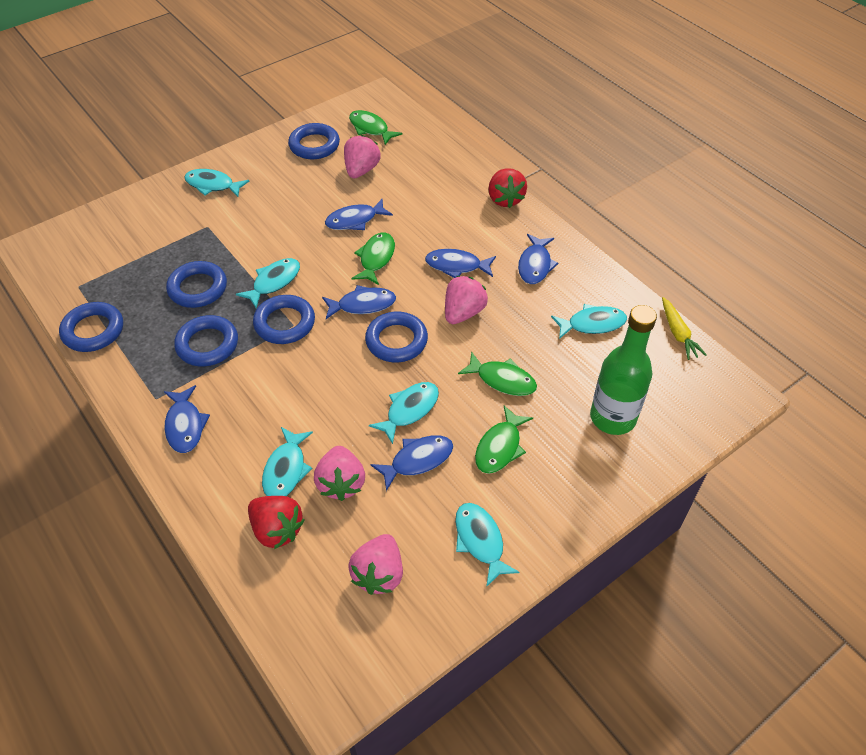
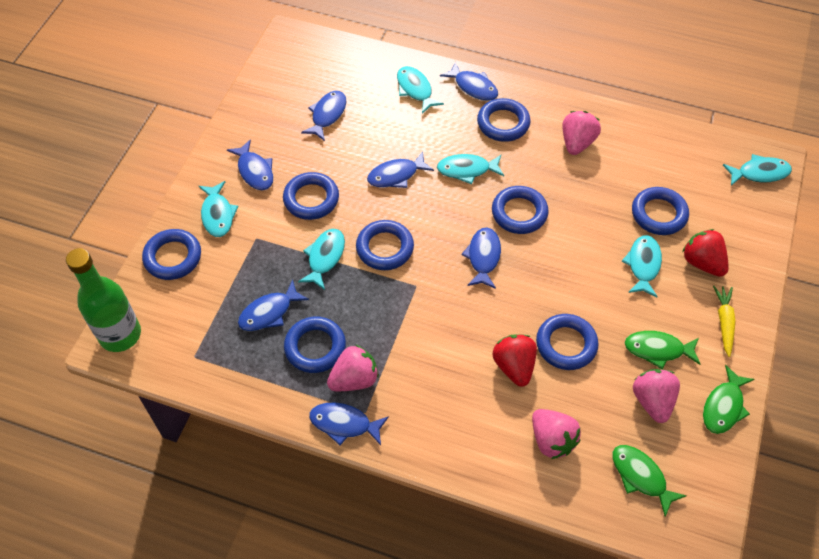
blue fish: [164,385,210,453] [322,285,396,319] [325,198,393,230] [370,435,453,491] [425,249,496,278] [518,234,558,284] = 6 -> [227,139,273,190] [238,280,309,331] [301,91,346,141] [309,403,389,445] [367,151,434,188] [440,61,498,101] [461,228,501,289] = 7
blue ring: [59,302,123,352] [166,261,227,308] [174,315,238,367] [253,295,315,344] [288,123,340,159] [365,312,428,363] = 6 -> [142,229,201,280] [283,172,339,220] [284,317,346,373] [356,220,414,270] [477,98,531,142] [492,186,549,234] [536,314,598,370] [632,187,689,235] = 8
green fish: [349,110,403,145] [351,233,395,285] [458,351,537,396] [475,406,533,474] = 4 -> [612,445,687,517] [625,331,700,369] [703,365,754,434] = 3

